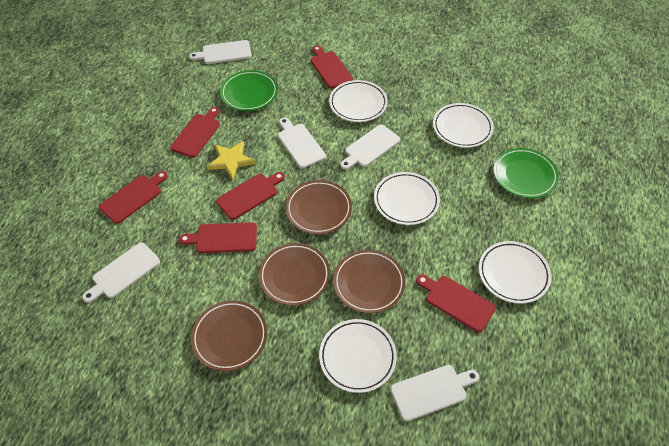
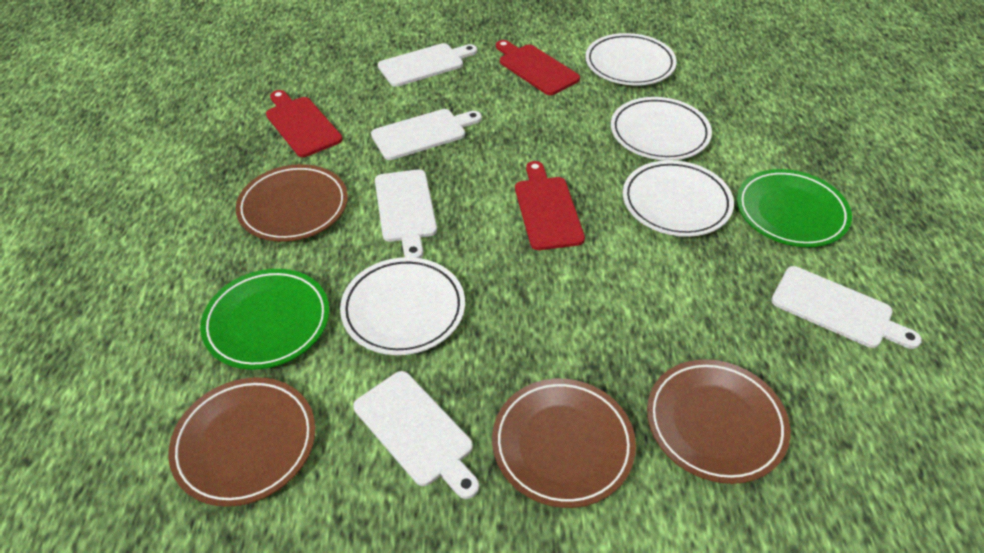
red cutting board: [99,171,168,224] [170,107,220,158] [179,222,257,253] [216,172,285,220] [310,45,353,88] [416,275,496,332] = 6 -> [266,90,343,157] [496,40,580,95] [515,161,585,250] = 3
white plate: [319,319,397,393] [329,80,388,122] [374,172,440,225] [433,103,494,148] [479,241,551,304] = 5 -> [340,257,465,355] [585,33,677,85] [611,97,712,160] [623,160,734,237] = 4
yellow star: [207,141,255,180] = 1 -> none = 0

